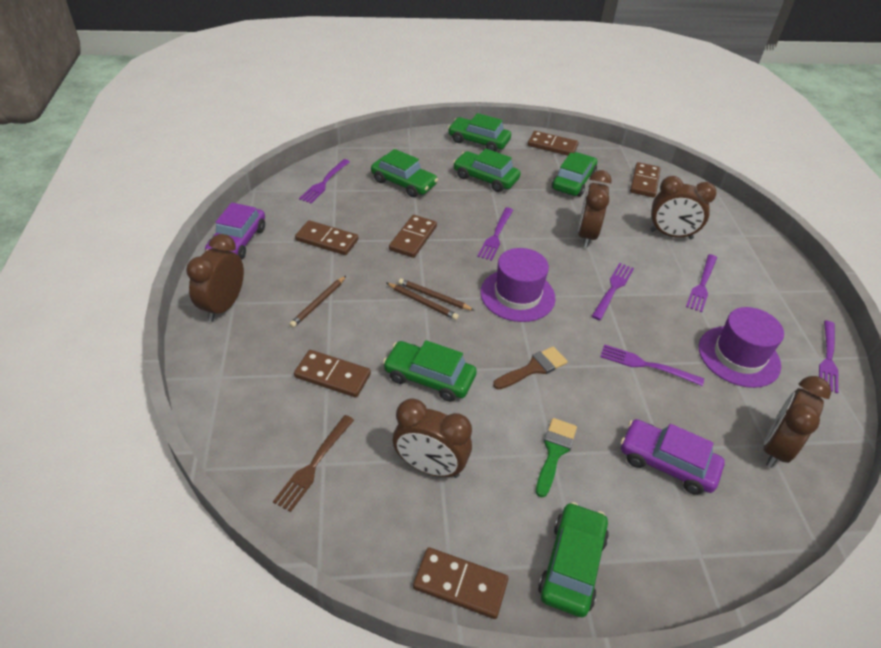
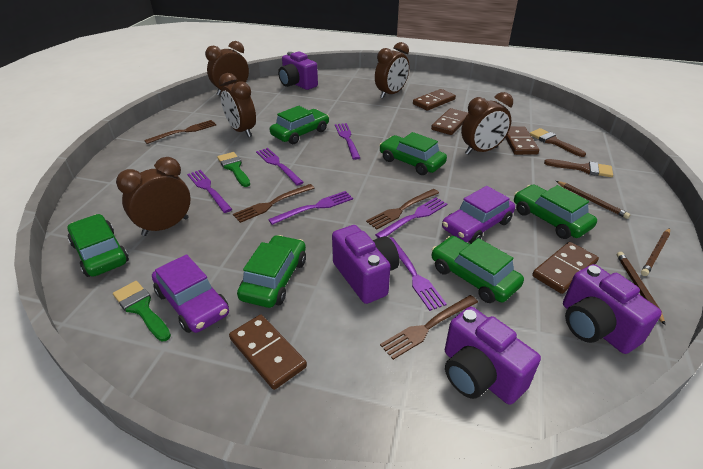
brown brush: [493,346,568,390] = 1 -> [530,128,586,157] [544,159,613,177] = 2
brown domino: [294,350,371,398] [295,220,358,255] [389,215,437,258] [413,547,508,619] [528,131,579,156] [630,162,661,198] = 6 -> [229,315,307,390] [413,89,456,111] [431,108,468,135] [505,126,539,155] [532,242,599,294] = 5
brown fork: [273,415,354,512] = 1 -> [144,120,216,144] [233,184,314,223] [366,189,439,230] [380,295,478,360] = 4
green brush: [536,418,577,497] = 1 -> [113,281,171,341] [217,152,250,187] = 2
purple camera: none = 0 -> [278,51,318,90] [332,225,399,304] [445,307,541,405] [563,264,662,354] = 4
purple hat: [480,248,555,322] [699,307,784,388] = 2 -> none = 0

